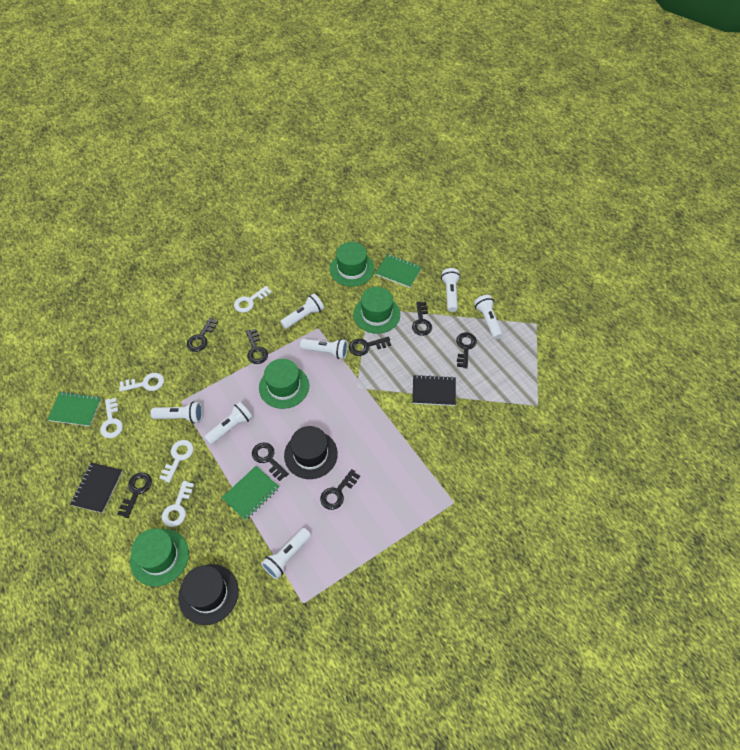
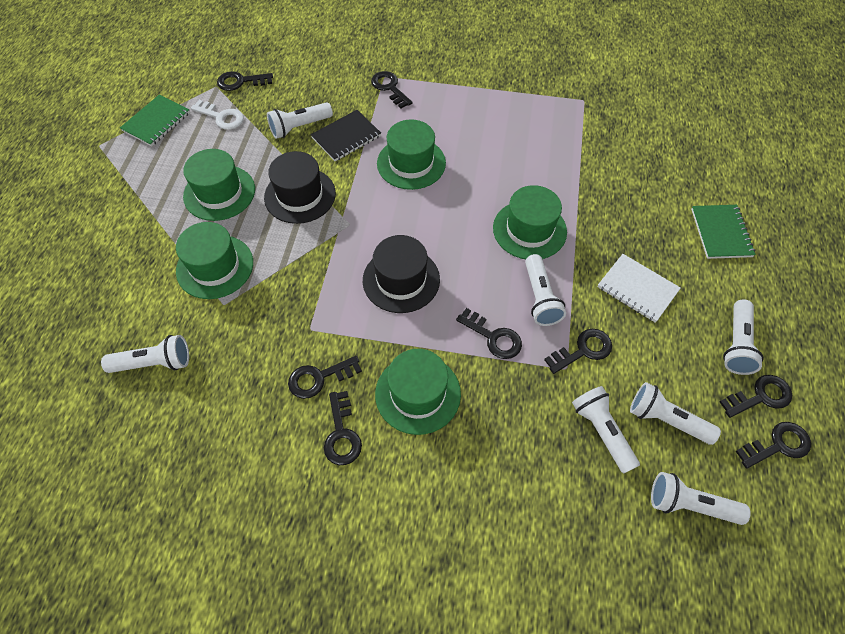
black notebook: [70,463,123,513] [412,375,456,406] = 2 -> [311,110,381,161] = 1
green hat: [130,529,189,587] [259,359,309,409] [330,242,375,287] [353,287,400,334] = 4 -> [176,222,253,299] [183,149,255,221] [375,349,461,435] [377,119,446,190] [493,185,567,259] = 5
green notebook: [47,392,101,426] [222,466,279,521] [376,254,422,288] = 3 -> [120,95,190,146] [691,205,756,259] = 2
white key: [100,398,123,438] [119,373,164,392] [159,440,194,483] [162,481,194,527] [234,286,272,313] = 5 -> [191,100,244,130] = 1
white notebook: none = 0 -> [598,254,681,323] = 1

